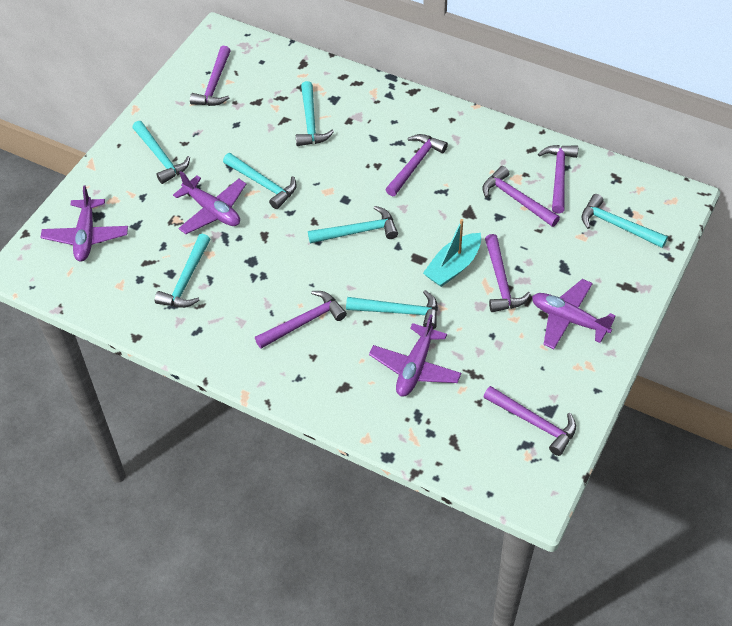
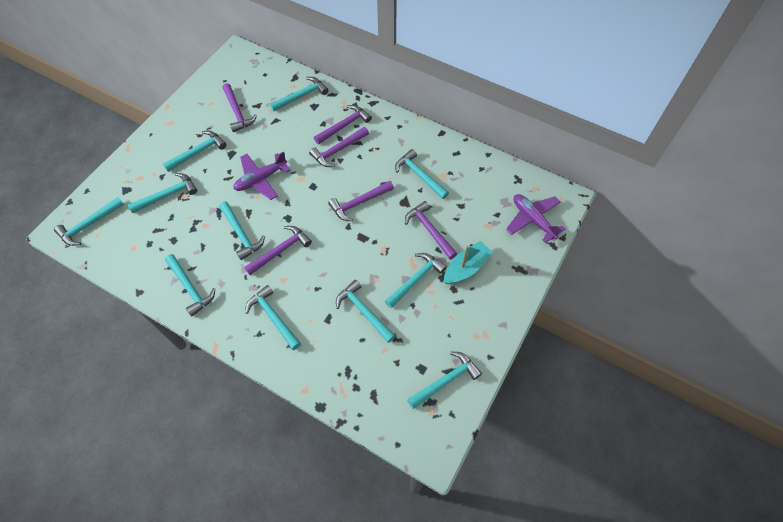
purple hammer: [190,46,231,106] [255,291,347,349] [385,134,448,196] [483,166,560,227] [484,386,576,456] [485,234,531,312] [538,145,578,214] = 7 -> [222,83,257,132] [244,226,312,275] [309,127,369,167] [314,105,372,144] [328,181,394,221] [405,201,457,259] = 6
purple plane: [40,185,128,261] [173,171,246,234] [369,314,461,397] [532,279,615,349] = 4 -> [233,152,291,200] [506,194,565,243] = 2
turquoise hammer: [132,121,190,184] [155,234,210,308] [223,153,297,209] [296,81,334,146] [308,206,398,244] [346,290,438,329] [582,194,668,248] = 7 -> [54,197,124,246] [128,173,197,213] [163,131,226,172] [165,254,215,317] [219,201,265,260] [245,285,301,350] [270,77,329,112] [336,280,395,343] [385,253,447,308] [395,149,449,199] [407,352,482,409] = 11

